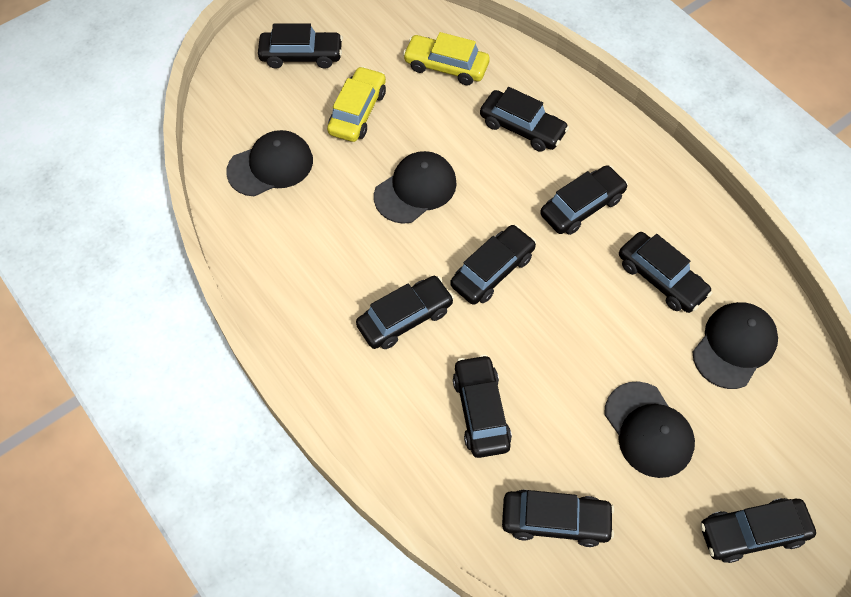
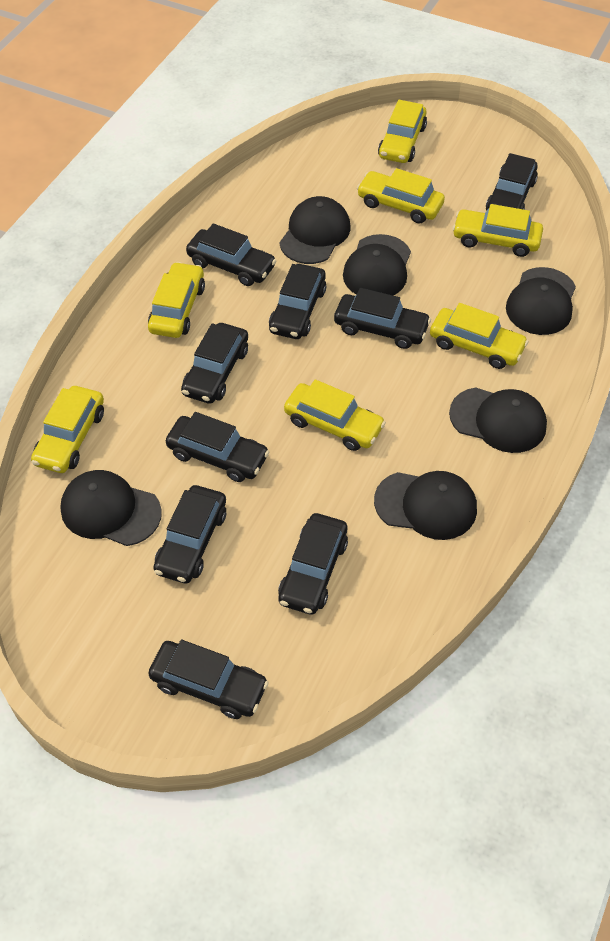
black cap: [226,130,313,196] [374,151,457,224] [604,381,695,478] [692,302,778,389] = 4 -> [60,470,162,546] [279,196,350,264] [343,234,411,296] [374,471,477,540] [449,388,547,453] [506,267,576,335] = 6
yellow car: [327,66,386,142] [403,32,490,86] = 2 -> [31,386,104,473] [148,262,205,338] [284,379,386,451] [357,168,445,224] [378,100,427,163] [430,303,529,369] [452,204,543,257] = 7

